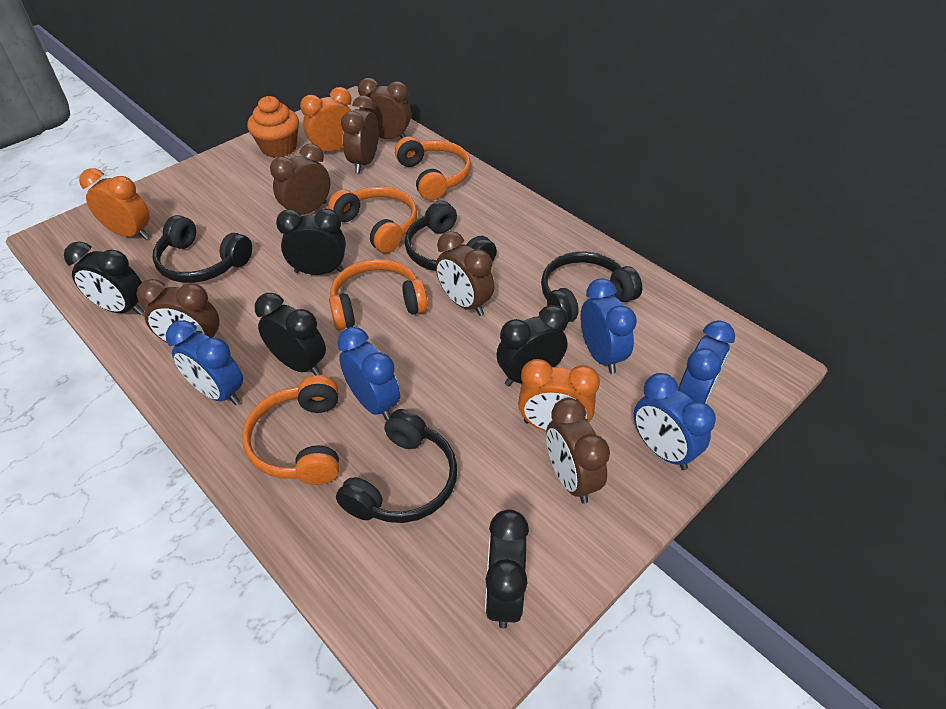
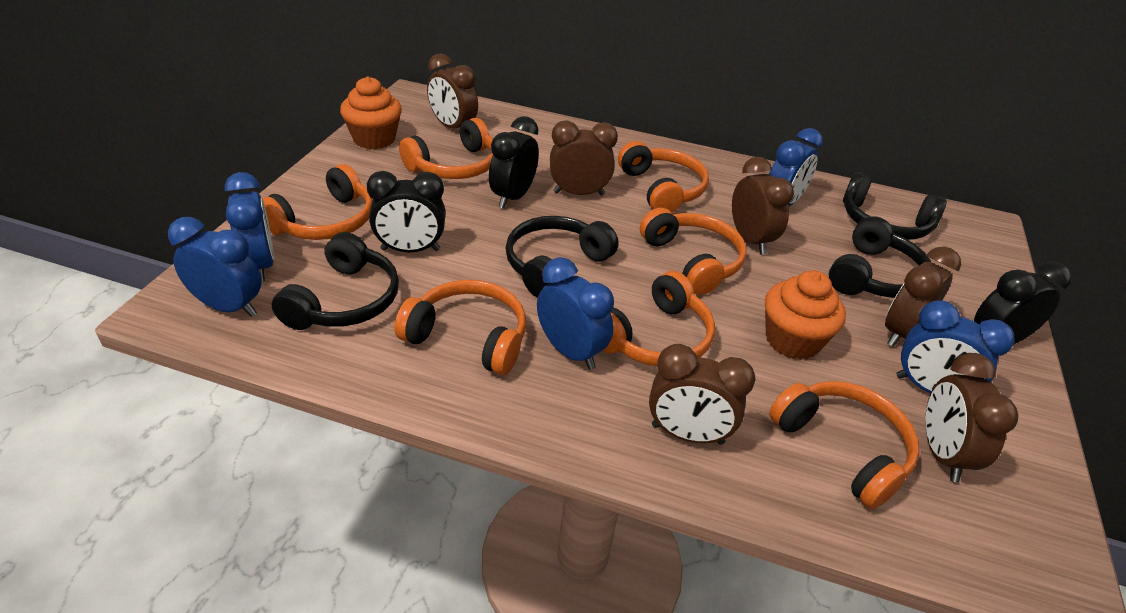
black clock: [64,242,144,315] [255,293,326,375] [276,209,346,275] [485,510,529,629] [497,305,568,386] = 5 -> [367,171,446,252] [489,116,539,209] [974,261,1072,345] = 3
orange clock: [79,168,150,240] [300,87,352,151] [518,359,600,431] = 3 -> none = 0
orange cupcake: [247,96,299,158] = 1 -> [340,77,402,149] [765,270,846,360] = 2
orange headphones: [242,375,339,485] [328,186,417,253] [329,259,428,330] [395,136,471,201] = 4 -> [263,164,373,240] [394,280,526,375] [399,118,493,179] [602,271,715,367] [618,141,709,212] [640,208,747,295] [769,381,919,509] = 7

